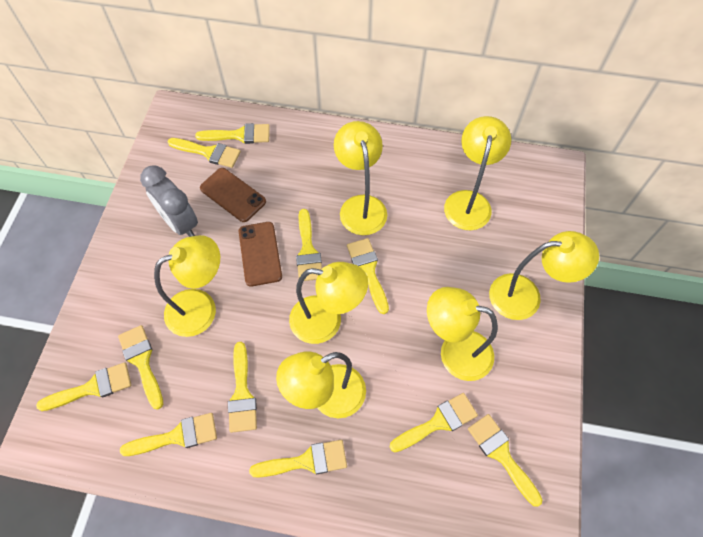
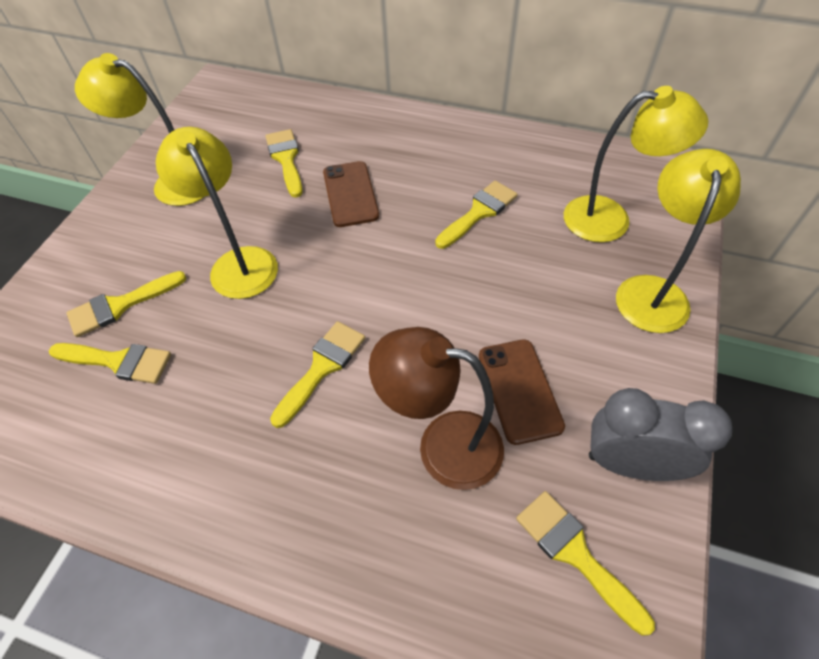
brown lamp: none = 0 -> [369,327,504,490] = 1
yellow brush: [36,362,131,411] [118,325,163,410] [120,413,217,456] [168,138,241,168] [195,123,270,144] [228,342,257,433] [249,440,347,478] [296,209,322,281] [347,238,389,314] [390,393,478,452] [468,414,542,507] = 11 -> [49,343,171,384] [66,271,186,337] [265,129,303,198] [270,321,365,428] [435,181,518,249] [516,491,655,635] = 6
yellow lamp: [154,235,220,337] [276,352,366,418] [289,262,368,344] [334,121,387,235] [427,287,498,381] [444,116,511,230] [489,231,599,320] = 7 -> [75,53,204,206] [156,127,278,299] [564,86,708,242] [616,149,741,333] = 4

